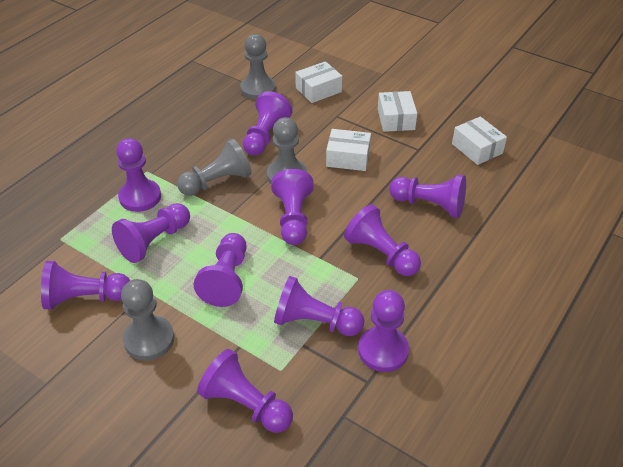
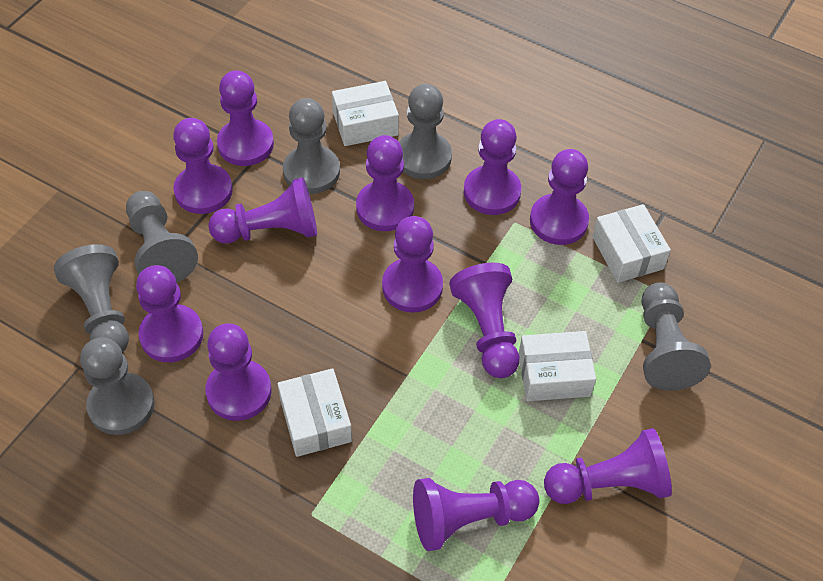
grey pawn: [121,279,174,361] [177,138,252,196] [240,34,276,100] [267,117,307,184] = 4 -> [54,244,129,352] [80,337,155,435] [126,191,198,283] [283,98,340,194] [399,84,452,179] [641,282,711,391] = 6
purple pawn: [41,261,130,309] [112,203,190,263] [116,138,161,212] [194,233,247,307] [197,349,293,433] [243,91,293,156] [271,169,314,245] [274,276,364,336] [344,204,421,276] [358,290,409,372] [389,175,466,218] = 11 -> [136,265,204,362] [173,118,233,214] [205,323,272,421] [208,177,317,244] [217,70,274,166] [356,135,414,231] [382,216,443,313] [413,478,539,551] [449,263,520,378] [464,119,521,215] [530,149,589,245] [544,428,672,504] = 12

